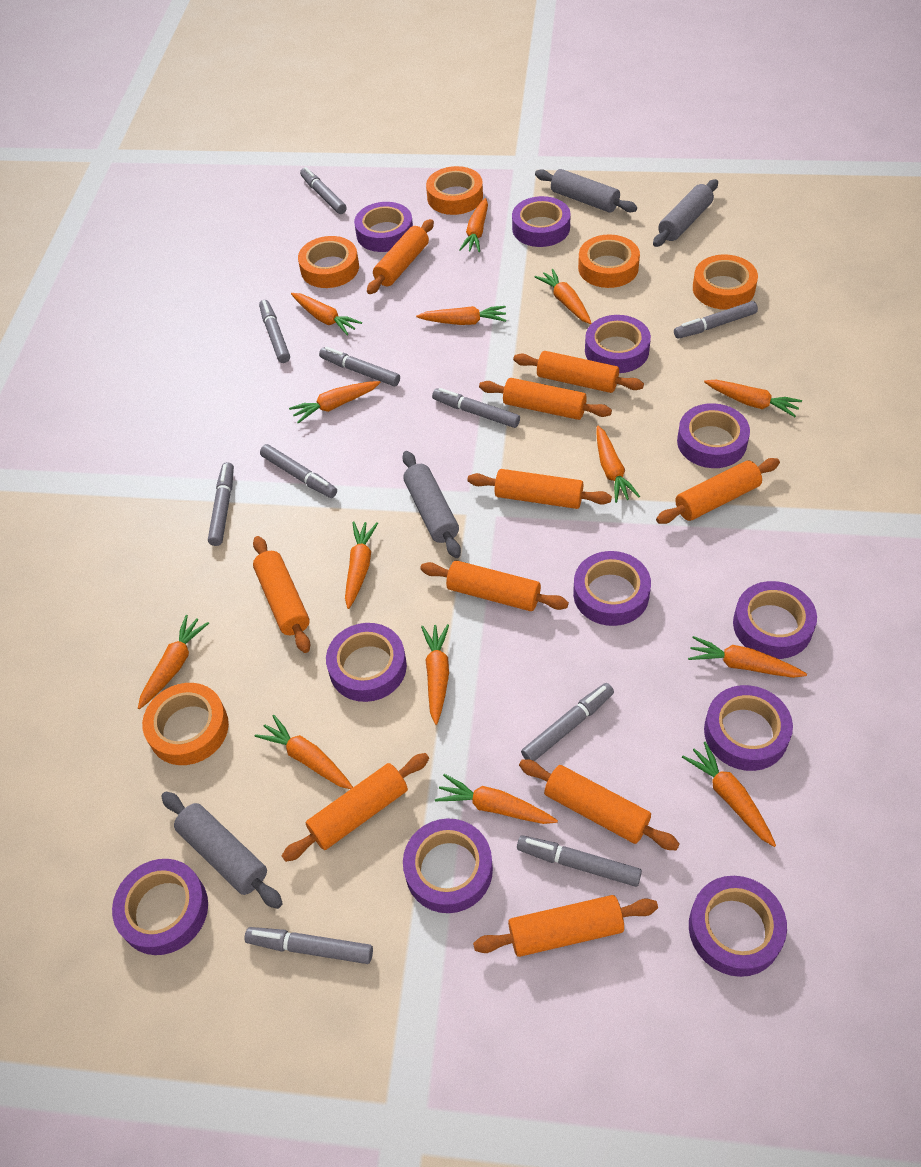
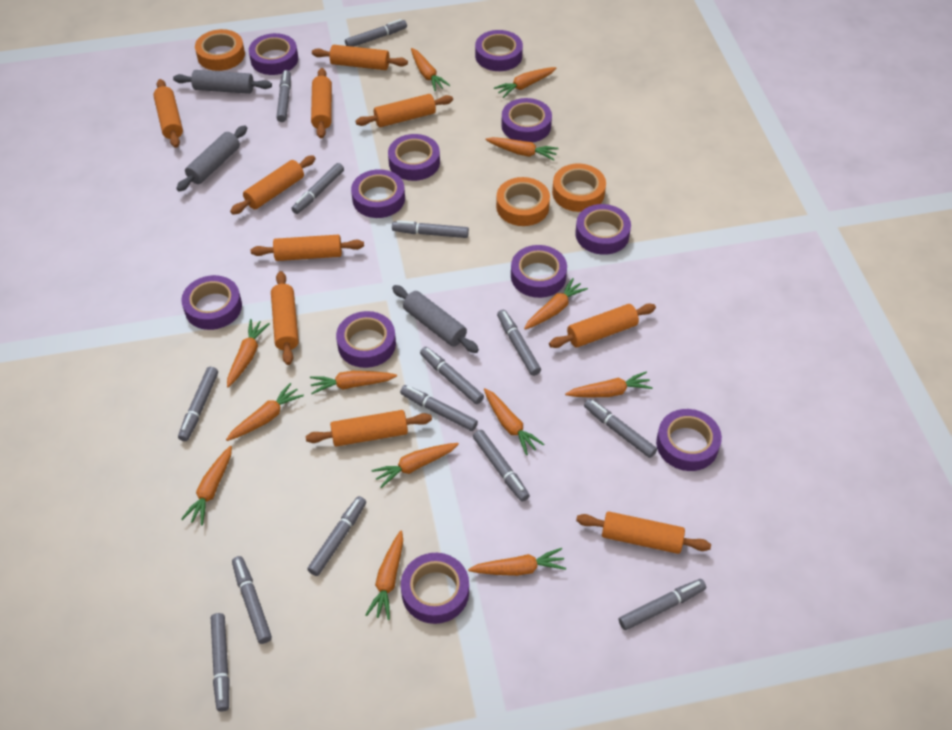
grey marker: [208,462,234,546] [245,927,373,964] [259,300,290,363] [260,444,337,498] [300,167,347,214] [319,347,400,386] [432,388,520,428] [517,835,642,887] [521,683,614,761] [674,301,758,339] = 10 -> [178,367,218,441] [211,613,230,712] [232,556,272,644] [276,70,291,122] [291,163,344,214] [307,496,366,576] [345,19,407,47] [392,220,469,238] [400,385,478,431] [420,347,484,404] [473,430,530,502] [497,310,541,376] [584,399,657,458] [619,579,706,630] = 14
grey rolling pin: [161,792,283,909] [402,451,461,558] [535,169,637,213] [653,179,718,247] = 4 -> [173,70,272,94] [176,125,247,192] [392,285,479,353] = 3
orange carrot: [138,615,209,709] [255,715,353,789] [289,381,381,424] [291,293,362,336] [345,521,378,609] [416,306,506,325] [421,624,449,725] [435,774,558,824] [459,198,488,252] [535,269,591,324] [596,426,640,503] [682,741,776,847] [688,636,807,678] [704,380,802,417] = 14 -> [181,446,232,525] [226,383,304,441] [227,319,270,387] [310,371,397,394] [365,530,403,620] [372,443,459,488] [411,48,450,91] [468,548,566,576] [484,388,544,455] [485,137,559,161] [494,67,556,98] [524,278,588,330] [565,372,653,397] = 13
orange tape: [142,683,229,765] [298,236,359,288] [426,166,483,215] [578,235,640,288] [693,254,758,310] = 5 -> [195,29,245,71] [496,177,550,226] [552,164,606,212] = 3

